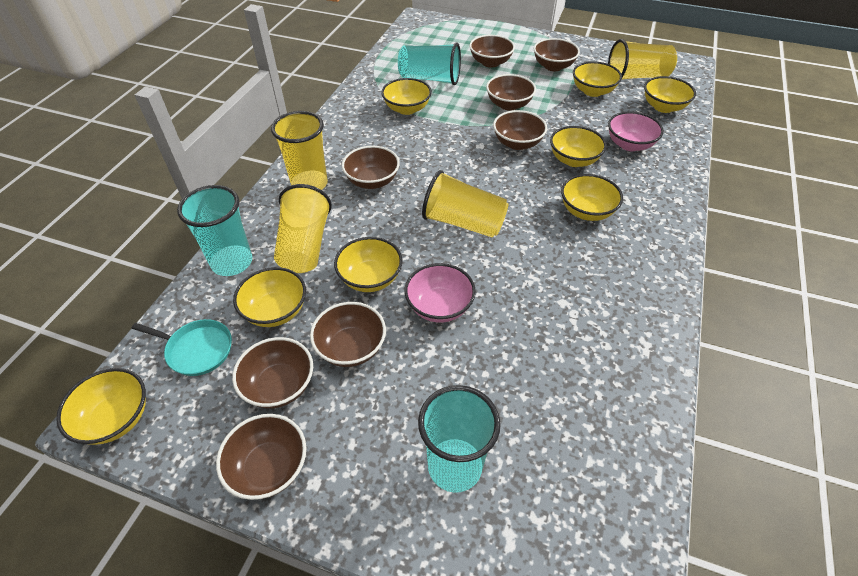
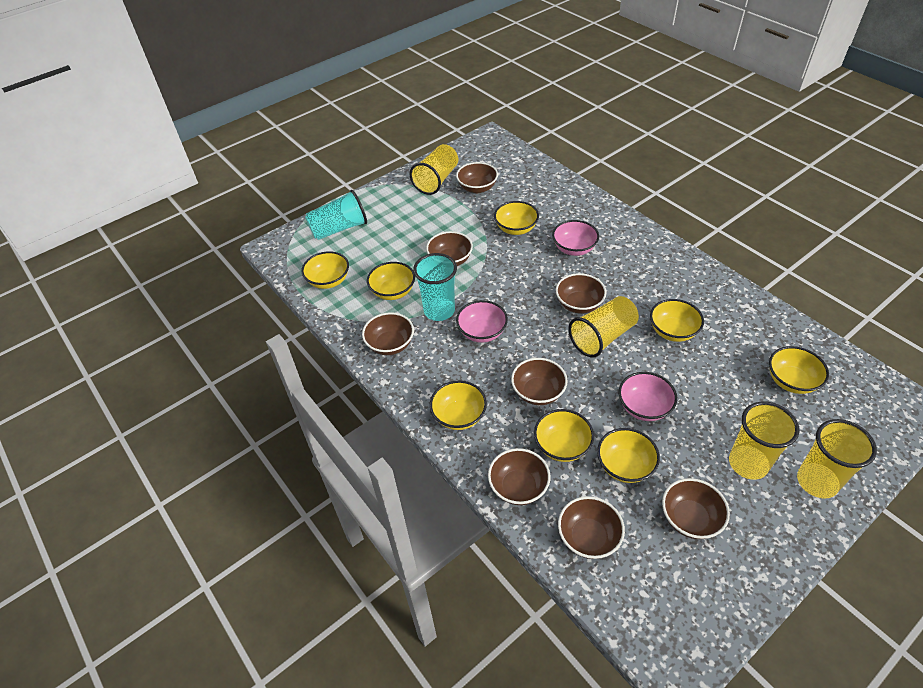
pink bowl: [404,263,476,323] [608,111,664,151] = 2 -> [456,300,508,343] [552,220,599,256] [619,372,677,421] = 3
turquoise cup: [177,185,252,276] [398,42,461,85] [418,385,501,493] = 3 -> [305,190,367,240] [413,253,457,321] = 2
turquoise pan: [131,319,232,376] = 1 -> none = 0

